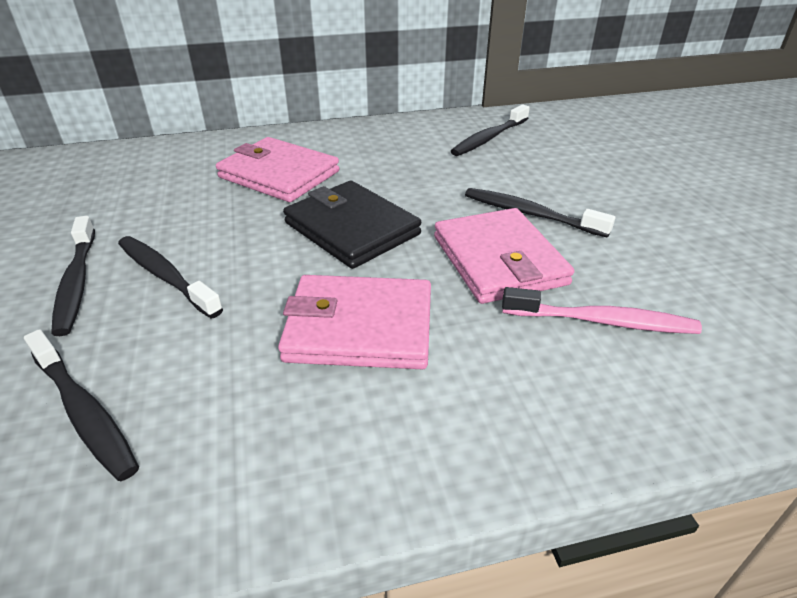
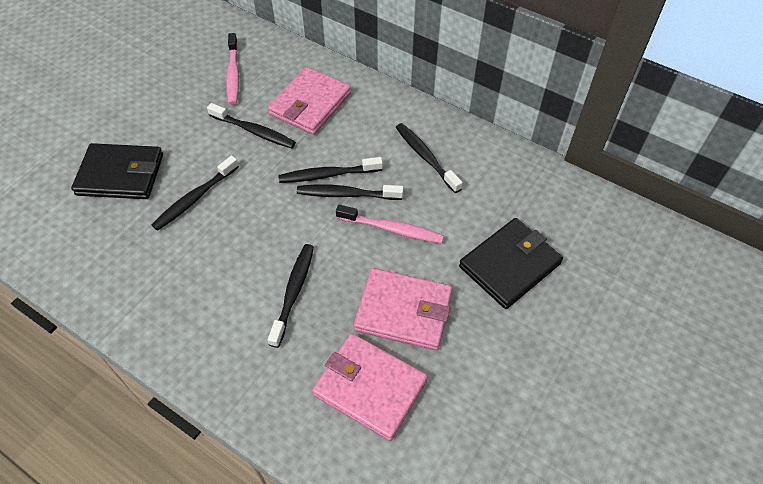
black toothbrush: [24,329,139,481] [51,216,95,336] [118,236,223,318] [451,105,530,156] [465,188,615,237] = 5 -> [152,156,239,231] [207,103,296,149] [268,244,314,348] [278,157,383,183] [297,185,403,200] [396,123,463,193] = 6
black wallet: [283,181,421,269] = 1 -> [71,143,163,199] [459,218,563,309] = 2
pink toothbrush: [502,287,702,334] = 1 -> [226,33,239,105] [336,205,444,244] = 2

